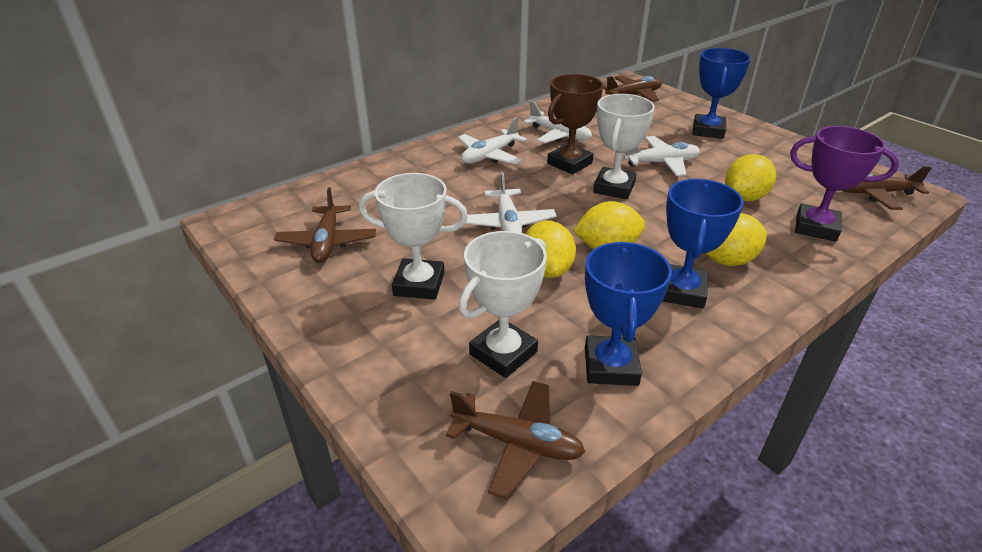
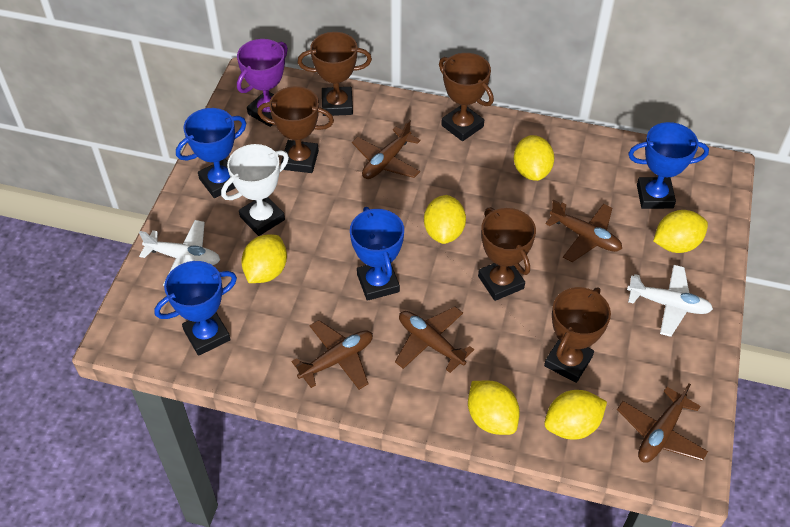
blue trophy: [585,242,672,386] [663,179,744,309] [692,48,751,139] = 3 -> [154,261,237,356] [176,108,246,198] [350,207,404,301] [628,122,709,209] = 4
brown plane: [274,187,376,263] [446,381,585,499] [603,75,662,102] [841,166,932,210] = 4 -> [292,320,373,390] [352,120,421,179] [395,307,474,373] [545,199,622,262] [617,384,708,463] = 5
brown trophy: [547,74,603,174] = 1 -> [258,86,334,173] [298,32,372,116] [439,53,494,141] [478,207,536,301] [544,287,611,383] = 5
white plane: [458,118,527,164] [460,172,556,233] [523,101,592,144] [623,136,700,176] = 4 -> [139,220,220,286] [627,265,713,337] = 2
white trophy: [359,173,468,300] [459,231,547,378] [593,94,655,199] = 3 -> [221,144,289,236] = 1
yellow lemon: [525,220,576,278] [573,201,645,249] [705,213,767,266] [725,154,776,201] = 4 -> [241,234,287,283] [424,195,466,244] [468,381,520,435] [514,135,554,181] [544,390,607,440] [654,210,708,253] = 6

